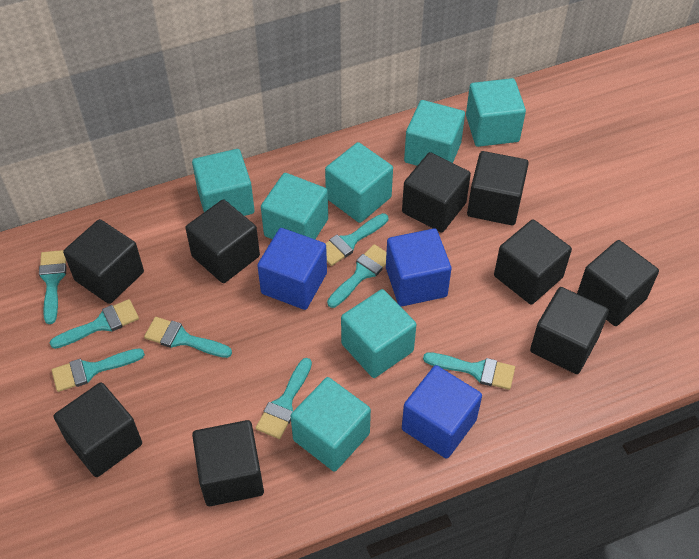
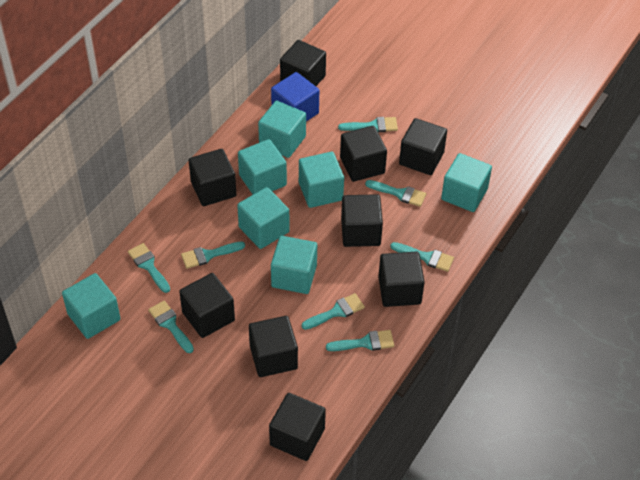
blue cube: [257,228,327,310] [386,229,451,306] [402,365,482,459] = 3 -> [271,72,319,122] = 1

